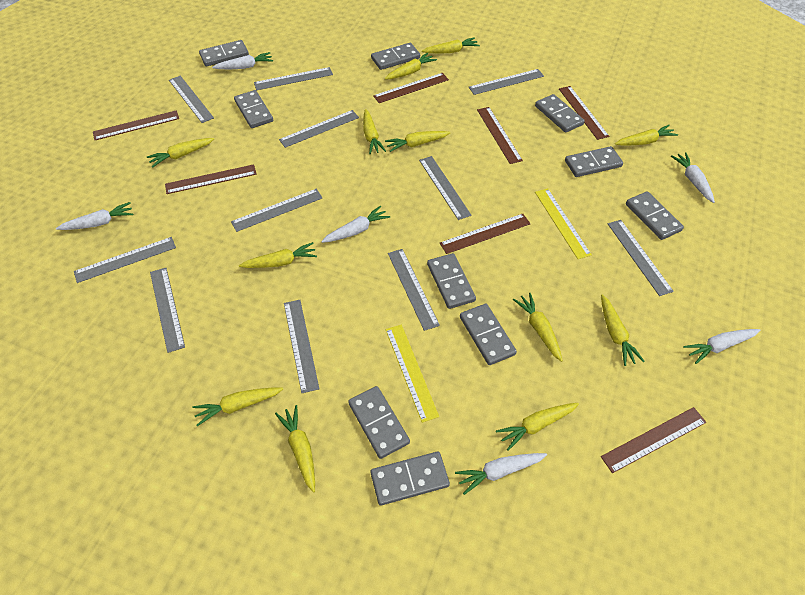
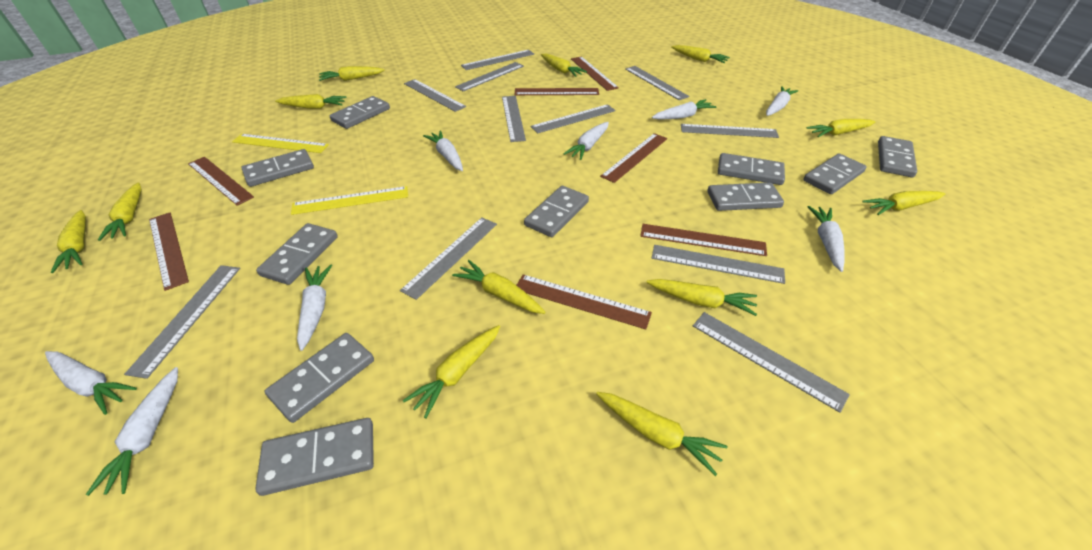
white carrot: [56,202,133,230] [212,52,273,69] [321,206,390,243] [455,453,547,495] [671,152,715,203] [683,329,760,364] = 6 -> [45,351,137,415] [85,367,178,496] [297,264,332,351] [423,130,463,171] [564,122,609,160] [652,99,716,119] [766,86,798,116] [808,206,844,272] = 8

